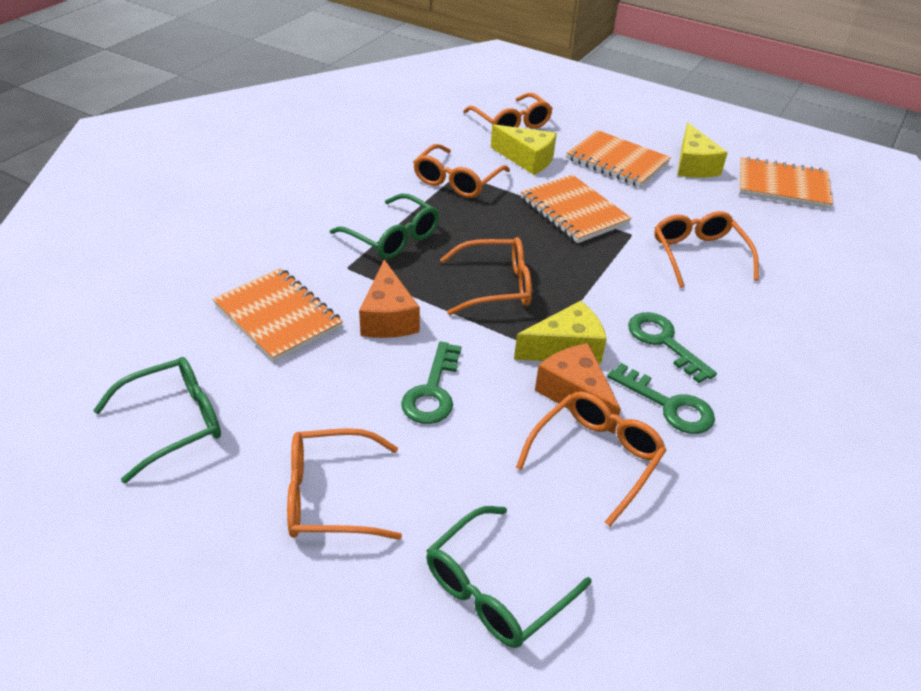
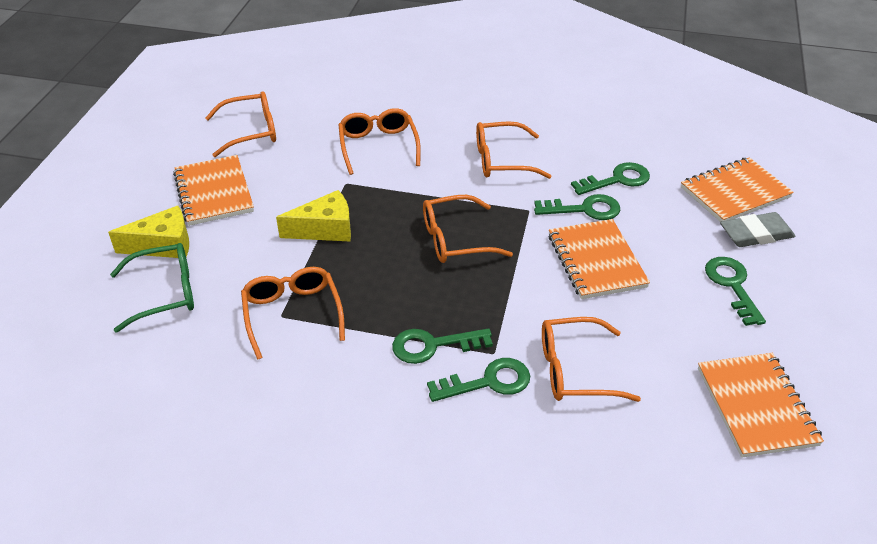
green glasses: [93,357,221,483] [330,194,439,259] [426,506,592,648] = 3 -> [110,243,194,333] = 1
green key: [401,342,461,424] [607,363,715,434] [628,312,717,383] = 3 -> [392,328,493,364] [427,358,530,402] [534,194,620,220] [571,162,650,195] [705,257,766,326] = 5
grey eraser: none = 0 -> [720,212,795,247] = 1
orange cheese: [359,260,420,338] [535,343,621,434] = 2 -> none = 0
yellow cheese: [491,124,557,175] [514,301,607,364] [677,123,728,178] = 3 -> [108,206,189,258] [276,190,351,241] = 2

